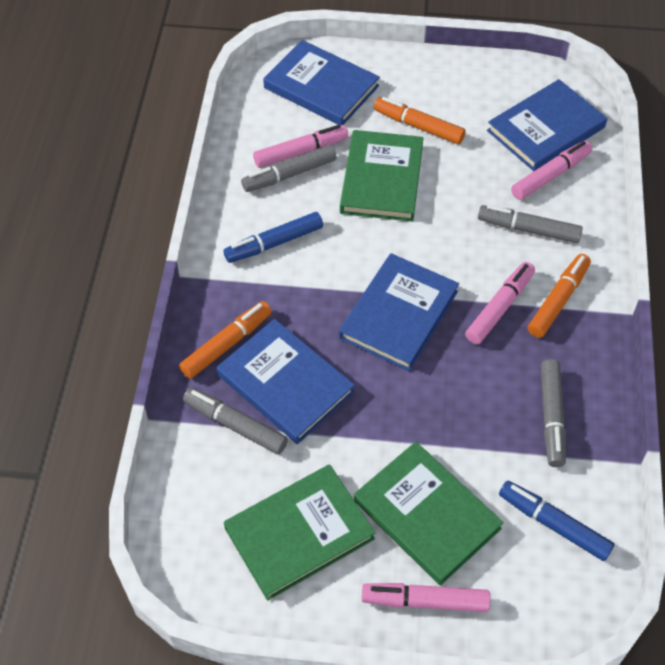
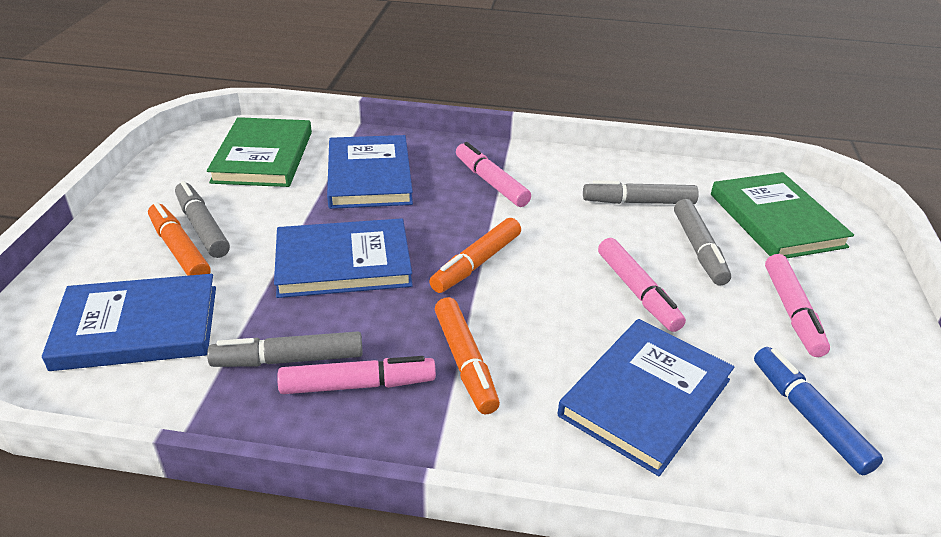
blue marker: [224,212,323,263] [499,481,614,561] = 2 -> [754,347,883,475] = 1
green book: [224,464,375,601] [340,130,424,222] [354,442,503,586] = 3 -> [207,117,312,187] [711,172,854,258] = 2

